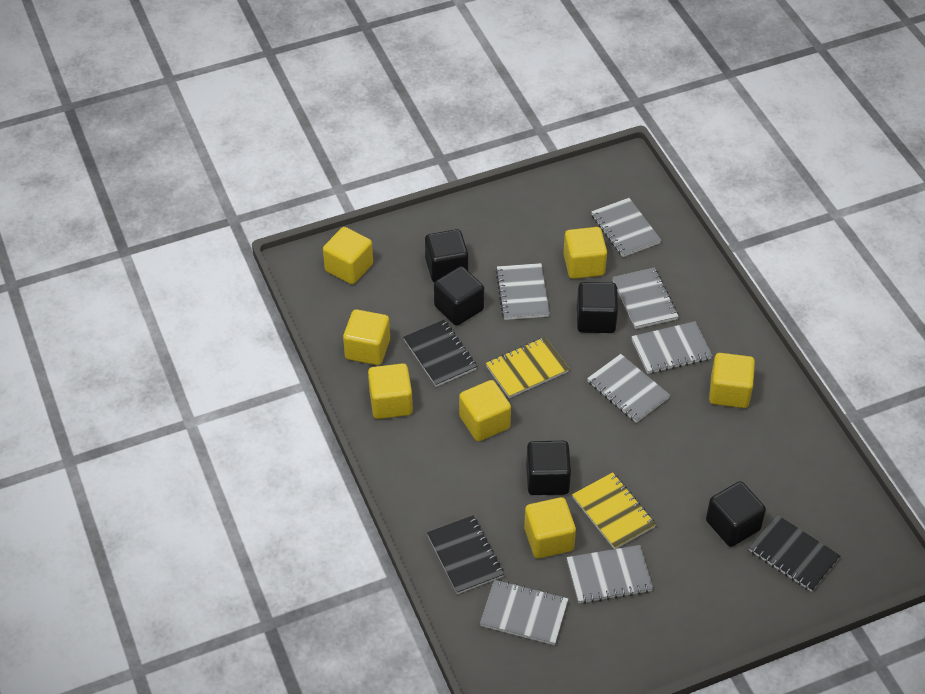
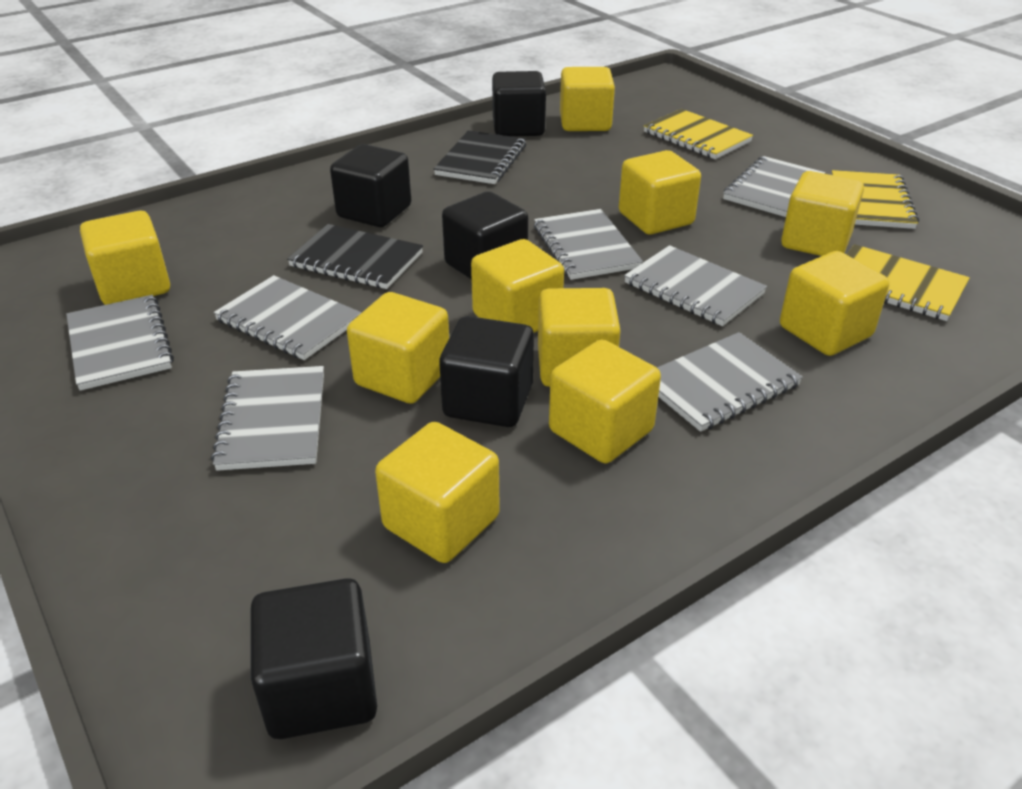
black notebook: [403,320,477,387] [427,515,504,594] [749,515,840,592] = 3 -> [287,224,423,289] [434,130,526,184] = 2
yellow cube: [323,227,373,284] [343,309,390,365] [368,363,413,419] [459,380,511,441] [524,497,576,559] [563,227,607,279] [709,353,755,408] = 7 -> [80,211,170,305] [347,292,449,404] [375,422,500,563] [471,239,564,333] [538,288,621,387] [549,339,661,464] [560,67,615,131] [619,150,701,235] [780,251,889,356] [781,171,864,256] = 10
yellow notebook: [486,337,569,398] [572,472,656,549] = 2 -> [644,109,753,159] [832,170,919,229] [847,244,970,321] = 3

